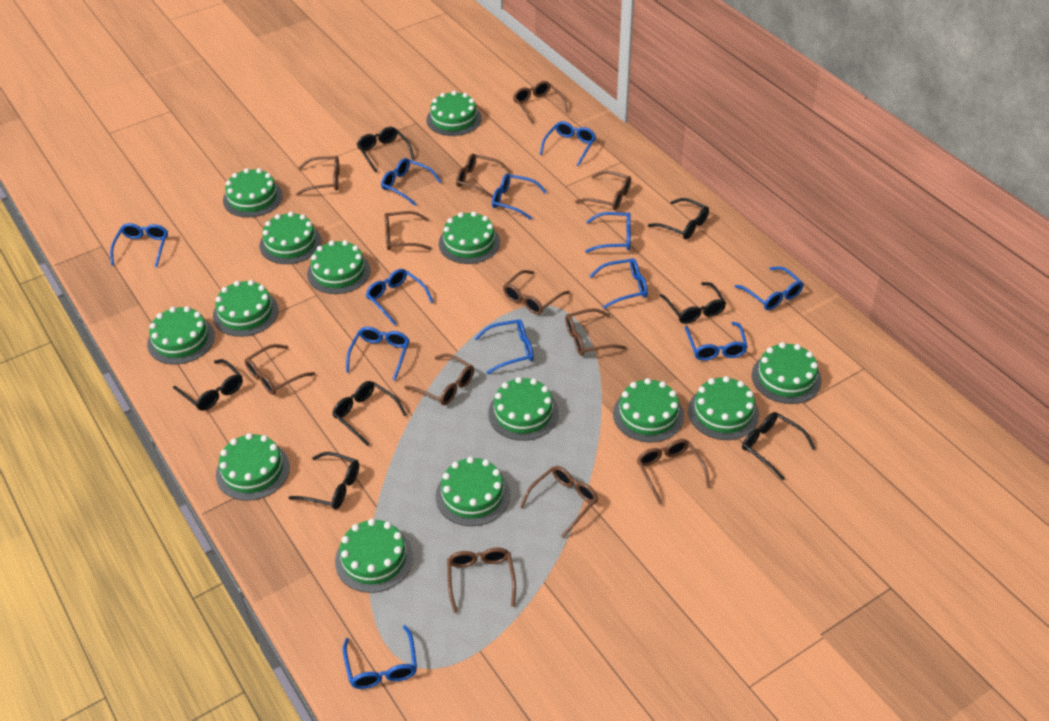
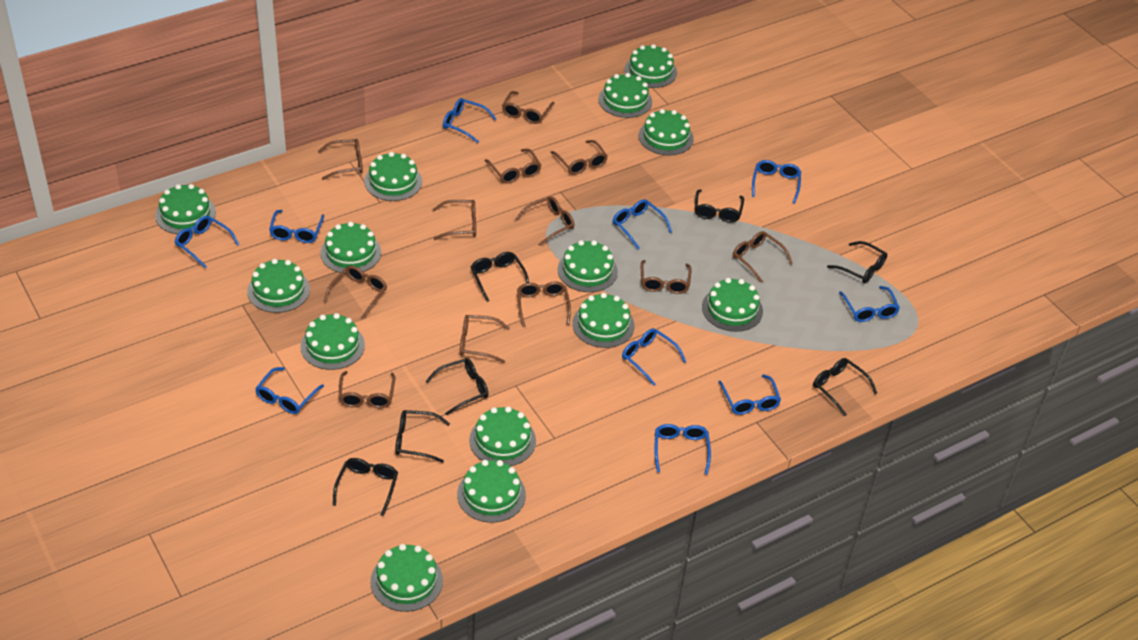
blue glasses: [110,223,168,267] [343,625,417,689] [346,327,409,381] [366,269,433,325] [381,158,441,206] [474,319,534,374] [492,173,547,220] [539,121,596,166] [585,212,631,253] [590,258,648,309] [685,322,748,361] [735,266,804,310] = 12 -> [175,216,240,268] [255,367,324,414] [269,210,324,243] [443,98,496,143] [613,199,672,249] [622,328,686,386] [654,424,711,475] [719,374,781,415] [752,160,801,204] [839,286,900,322] = 10

